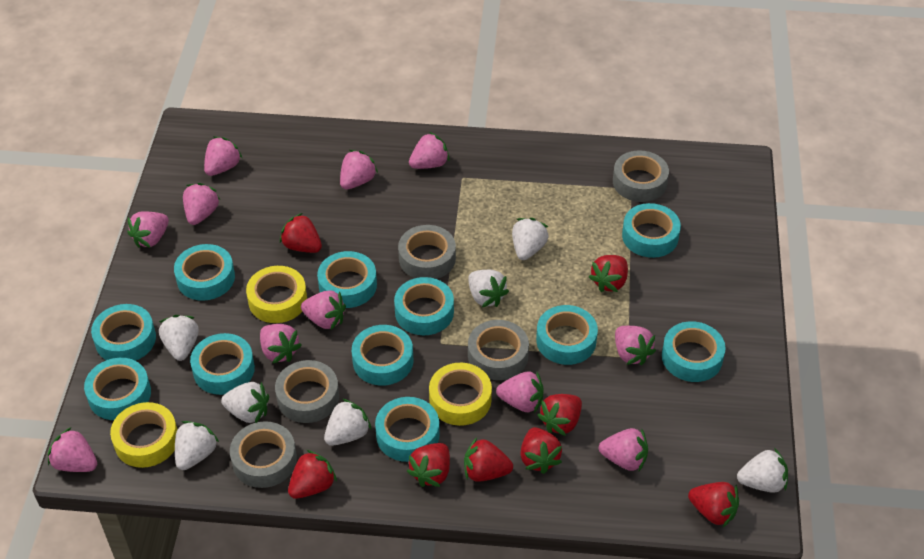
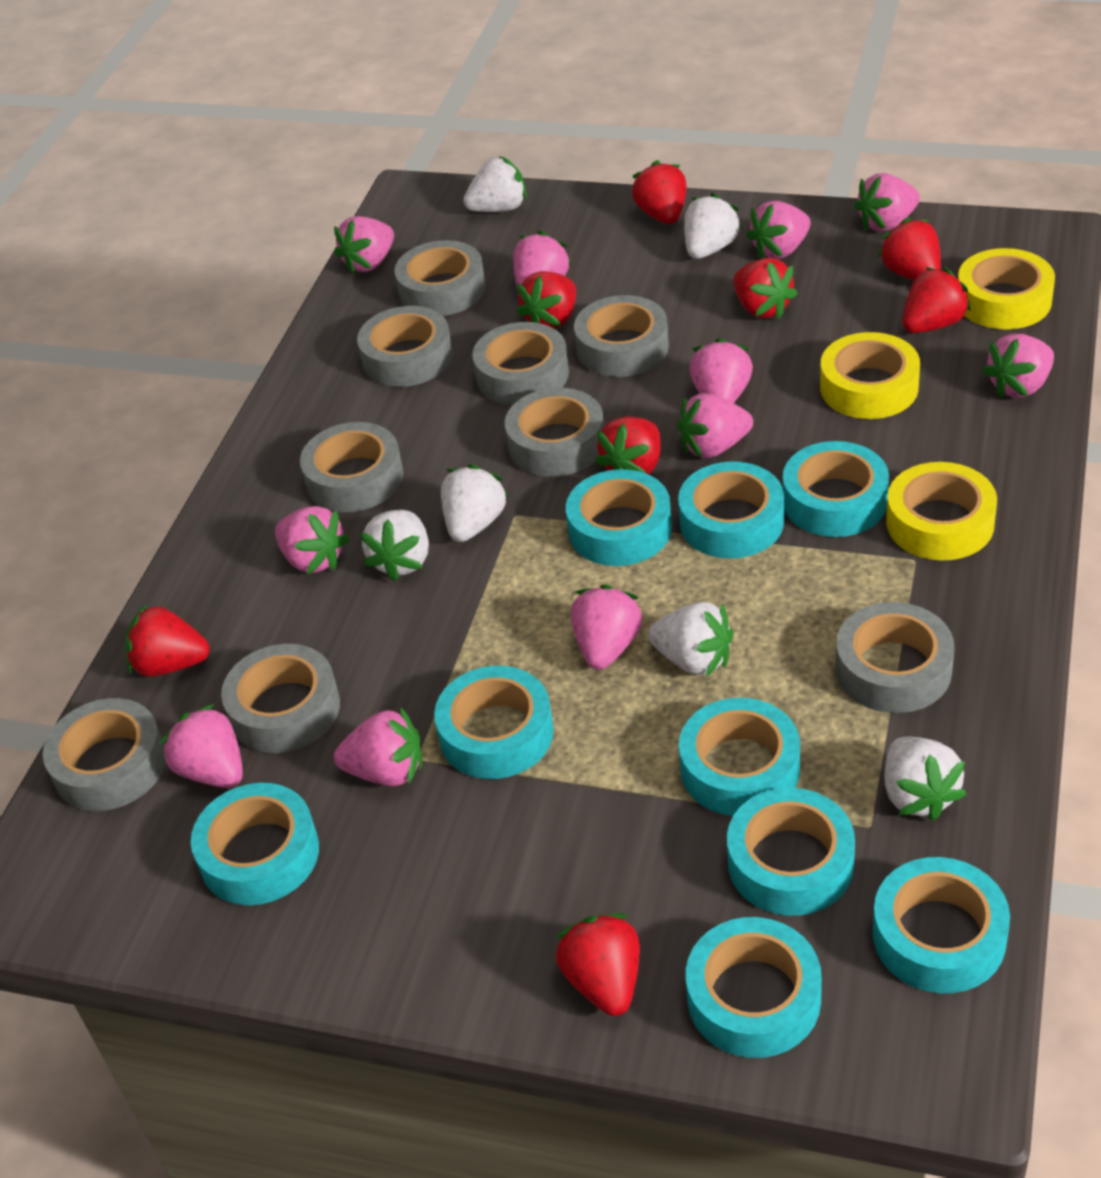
grey tape: [230,421,297,488] [275,360,339,423] [398,225,456,279] [468,320,529,380] [613,150,669,202] = 5 -> [43,698,166,811] [221,644,340,753] [300,422,404,512] [357,306,453,387] [394,240,486,316] [472,322,569,405] [505,388,604,477] [574,295,669,377] [836,602,954,713] = 9
turquoise tape: [84,358,151,420] [91,304,156,361] [174,244,235,301] [190,333,255,395] [317,251,377,308] [352,325,413,386] [375,397,440,462] [394,277,454,335] [536,305,598,365] [622,203,681,258] [662,321,726,382] = 11 -> [191,783,319,905] [434,666,554,779] [566,469,672,566] [678,462,784,558] [679,698,800,816] [686,917,822,1058] [727,788,855,916] [783,441,889,537] [873,857,1010,993] = 9
white strawberry: [159,315,199,361] [175,421,219,470] [221,382,269,423] [324,399,372,446] [468,270,509,307] [512,218,549,260] [737,448,788,493] = 7 -> [360,510,429,581] [441,464,508,542] [463,156,527,212] [648,602,734,677] [684,193,742,259] [884,737,967,821] = 6

